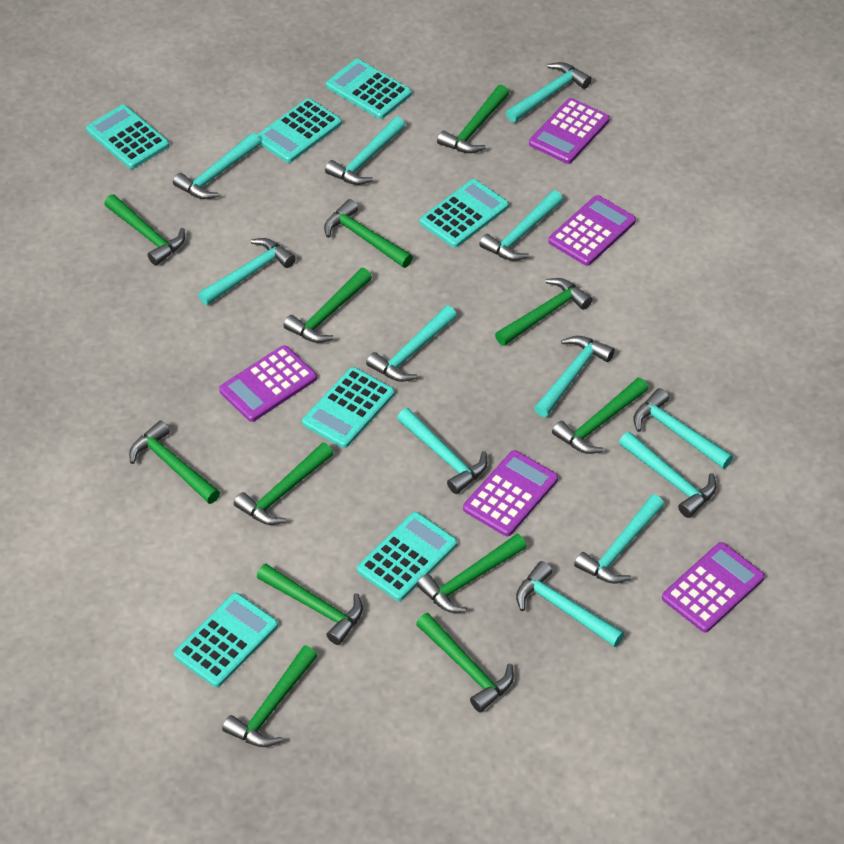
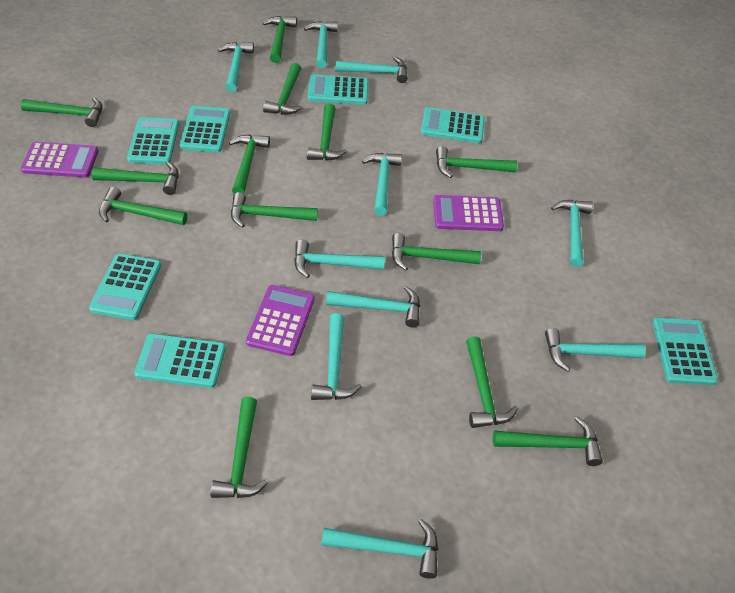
green hammer: [104,194,185,266] [129,420,220,504] [222,645,318,747] [234,442,333,525] [257,564,363,645] [283,268,372,343] [324,199,413,268] [416,613,514,712] [417,534,527,613] [437,85,509,153] [495,278,592,346] [552,378,648,454] = 12 -> [21,97,103,127] [91,161,178,195] [99,187,187,225] [210,397,268,498] [229,135,270,194] [231,192,318,228] [263,16,297,63] [263,63,302,115] [307,103,347,161] [392,233,481,271] [436,146,517,178] [466,336,518,428] [493,416,603,466] = 13
purple calculator: [219,345,317,422] [463,450,558,536] [529,98,610,164] [548,195,636,266] [662,542,765,632] = 5 -> [21,142,99,178] [246,285,315,356] [433,195,504,231] = 3
turquoise hammer: [173,133,261,199] [198,238,296,305] [325,117,405,185] [366,306,457,382] [397,408,487,494] [479,190,563,261] [506,62,592,122] [516,561,624,647] [534,336,615,417] [574,494,664,584] [619,432,717,518] [633,388,733,469] = 12 -> [218,42,254,92] [294,239,385,278] [304,21,338,68] [311,313,362,400] [321,519,438,579] [326,286,420,327] [335,57,408,83] [362,153,402,216] [545,328,646,371] [551,200,593,267] = 10

